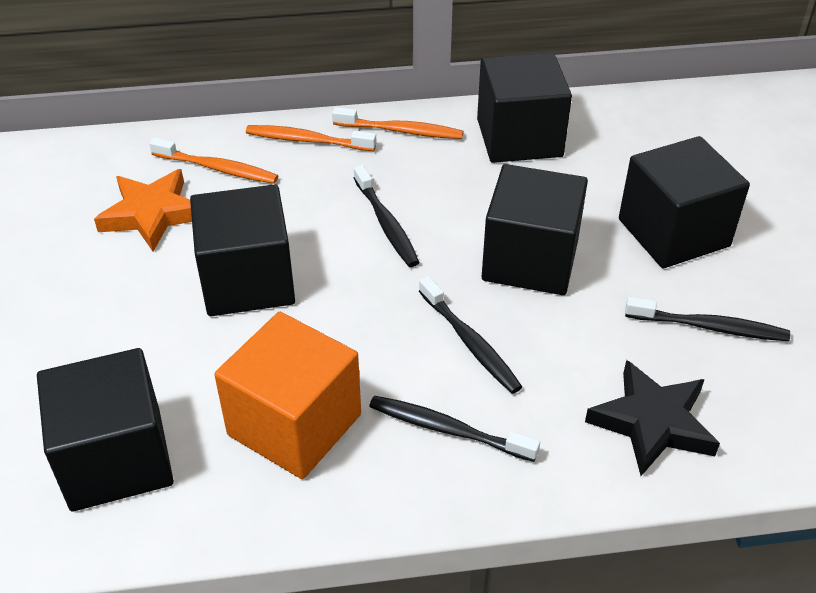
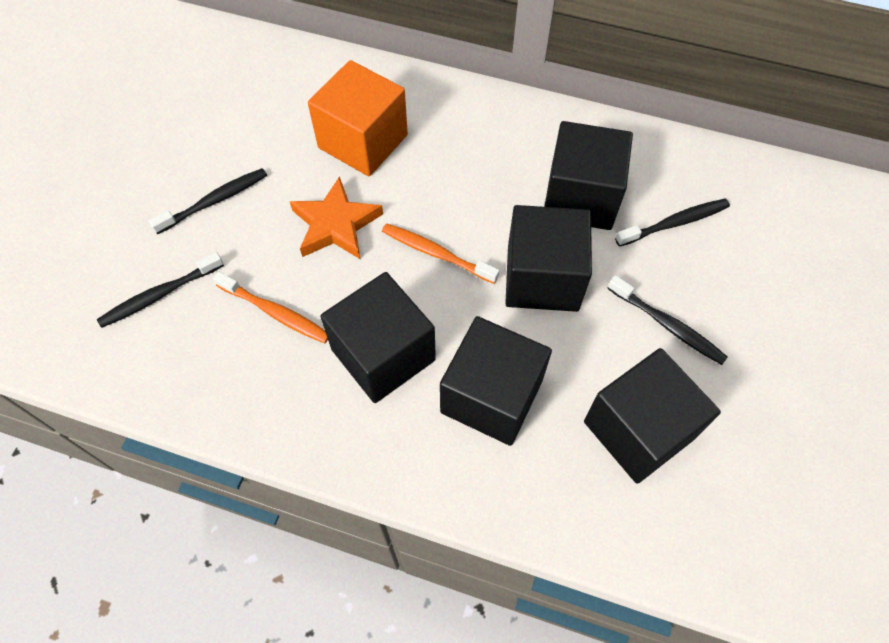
black star: [585,360,720,476] = 1 -> none = 0
orange toothbrush: [149,137,278,184] [246,125,376,151] [332,107,463,139] = 3 -> [213,272,328,343] [382,223,500,284] = 2

